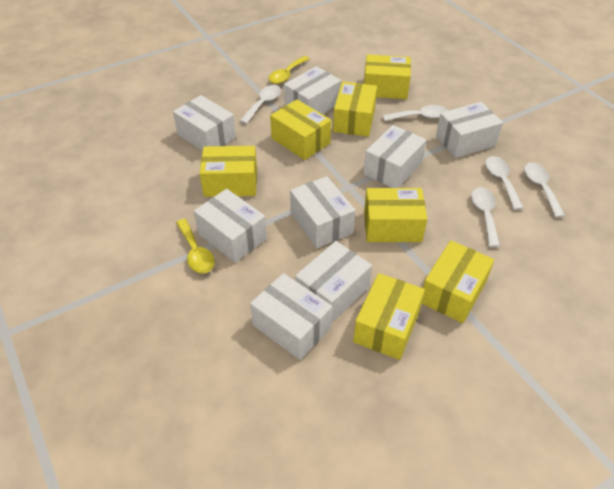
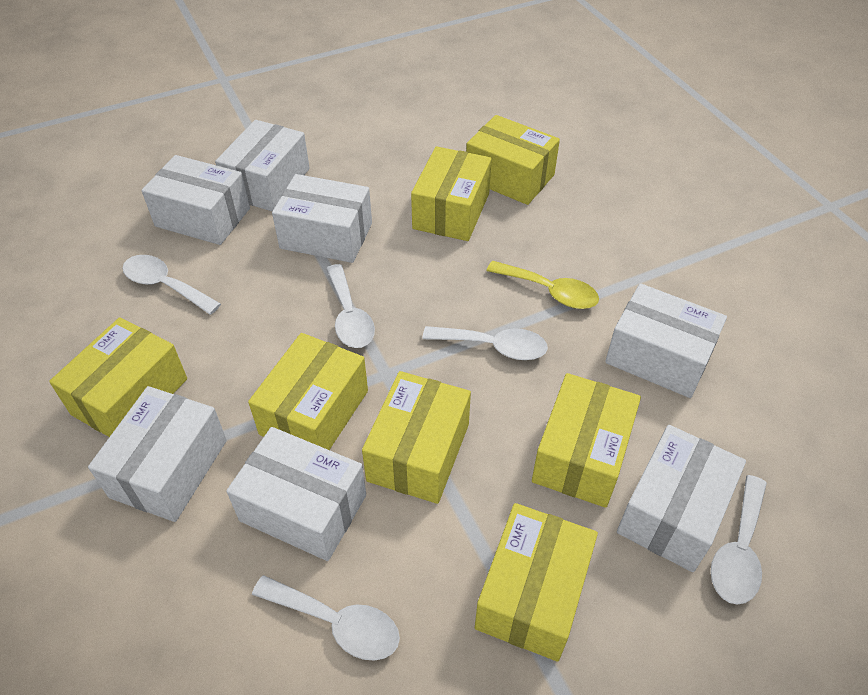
white box: [173,95,236,151] [194,189,267,263] [250,273,332,360] [284,66,341,114] [290,176,355,248] [295,241,372,323] [364,125,426,188] [436,102,503,158] = 8 -> [88,386,227,522] [142,155,250,245] [215,120,310,211] [226,427,366,561] [272,174,372,263] [605,283,727,398] [617,425,746,572] = 7
yellow spoon: [176,219,215,274] [269,56,309,84] = 2 -> [486,261,599,309] = 1

